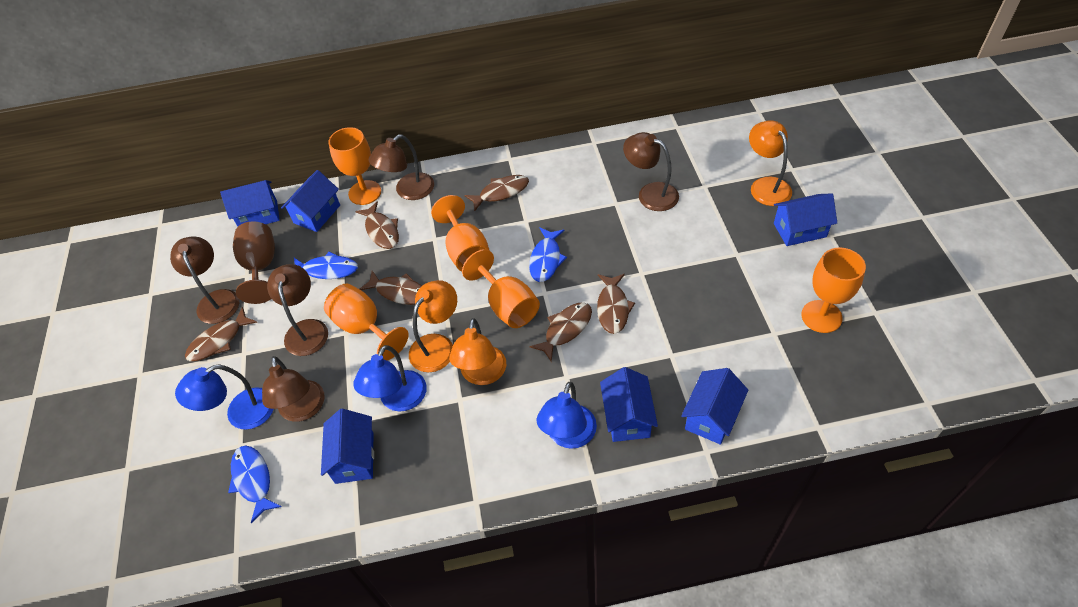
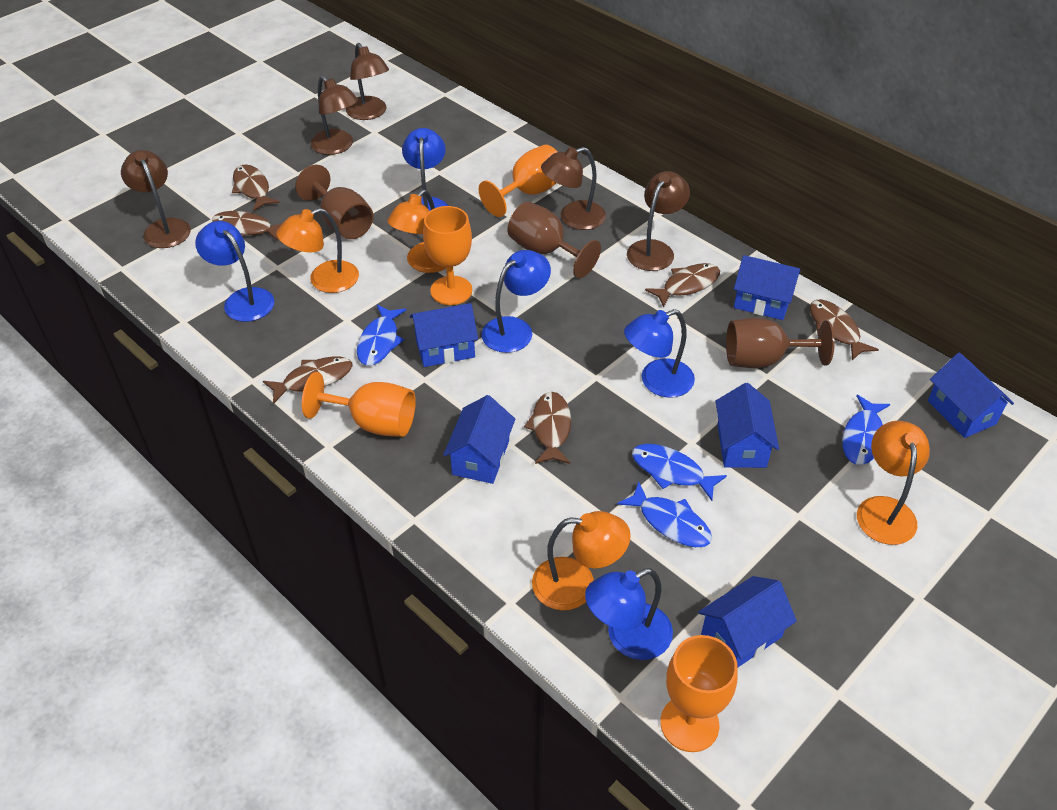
blue fish: [228,445,282,523] [294,252,358,279] [529,227,567,282] = 3 -> [357,305,406,366] [617,481,712,547] [632,444,727,501] [842,395,890,465] = 4
blue lamp: [175,364,274,430] [353,345,427,411] [537,382,597,449] = 3 -> [195,221,274,322] [402,128,448,211] [481,250,551,353] [585,568,673,660] [624,309,695,398] = 5
brown goblet: [233,221,275,304] = 1 -> [295,165,374,239] [508,202,601,278] [726,318,835,368] = 3
orange goblet: [324,283,408,360] [328,127,381,205] [431,195,490,271] [462,249,540,328] [801,247,866,333] = 5 -> [302,372,416,437] [423,206,472,305] [479,145,557,217] [660,635,738,752] = 4
orange lamp: [409,280,457,372] [449,318,506,385] [749,120,792,206] = 3 -> [276,208,359,293] [387,189,446,273] [532,511,631,610] [857,421,930,545] = 4

